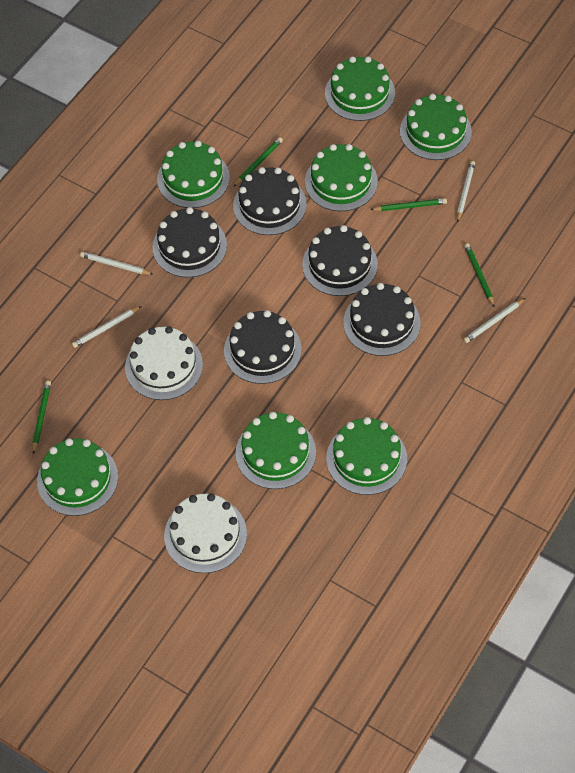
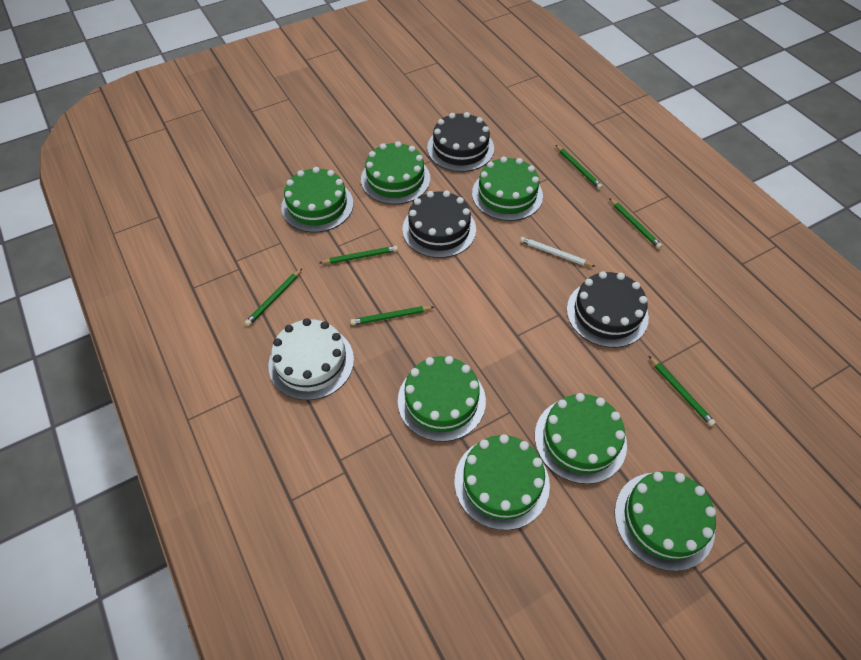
black cake: [152,207,227,278] [224,310,302,384] [233,167,307,235] [302,225,378,296] [343,283,420,356] = 5 -> [402,191,476,258] [427,112,494,172] [567,271,649,348] = 3
green pencil: [32,381,51,454] [233,137,283,187] [370,198,447,211] [464,243,495,308] = 4 -> [245,269,302,326] [319,246,398,264] [350,306,434,325] [556,145,603,189] [609,198,662,249] [649,356,716,426] = 6
white cake: [125,326,203,400] [164,493,247,573] = 2 -> [268,318,354,400] = 1
white pencil: [72,306,141,348] [80,252,154,275] [457,161,475,222] [463,298,525,343] = 4 -> [520,237,596,267] = 1

